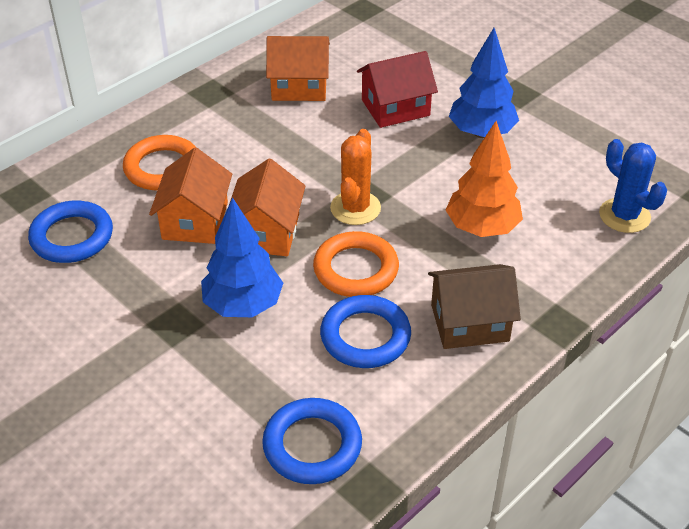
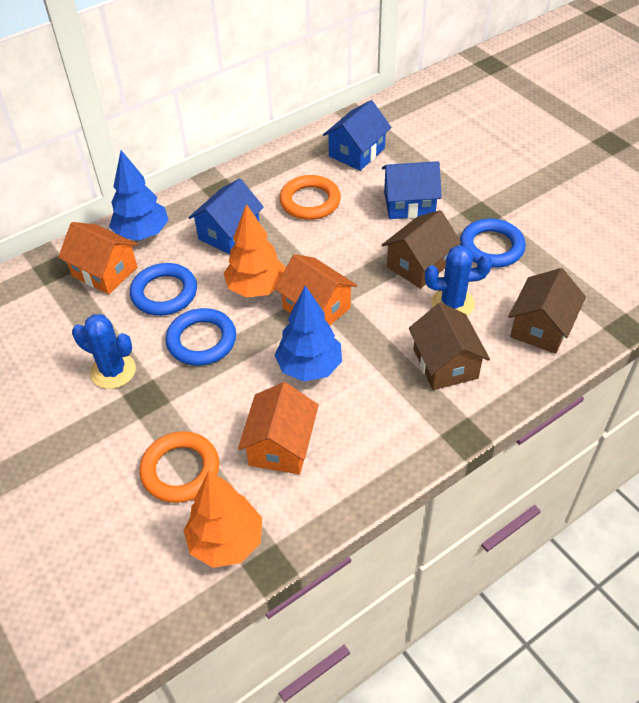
blue cactus: [599,139,667,233] = 1 -> [72,314,136,389] [425,245,492,316] = 2
blue house: none = 0 -> [188,178,264,255] [323,100,392,171] [382,161,442,219] = 3
brown house: [428,264,521,349] = 1 -> [382,210,461,289] [409,302,490,390] [508,268,586,354] = 3
orange cactus: [330,129,381,225] = 1 -> none = 0
orange tree: [446,121,523,237] = 1 -> [183,470,262,568] [223,204,286,297] = 2
red house: [357,51,438,128] = 1 -> none = 0

